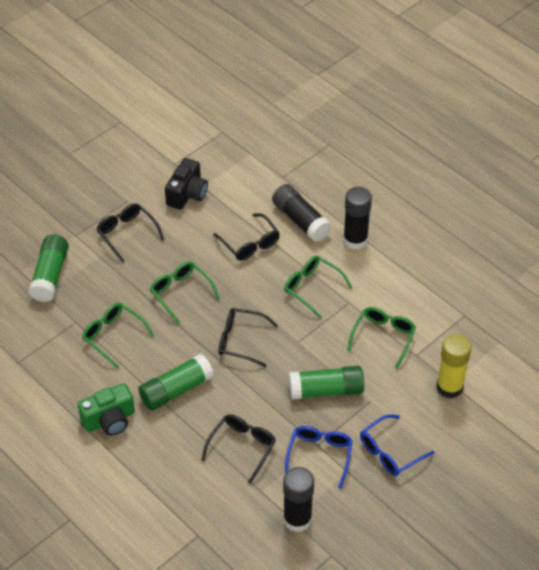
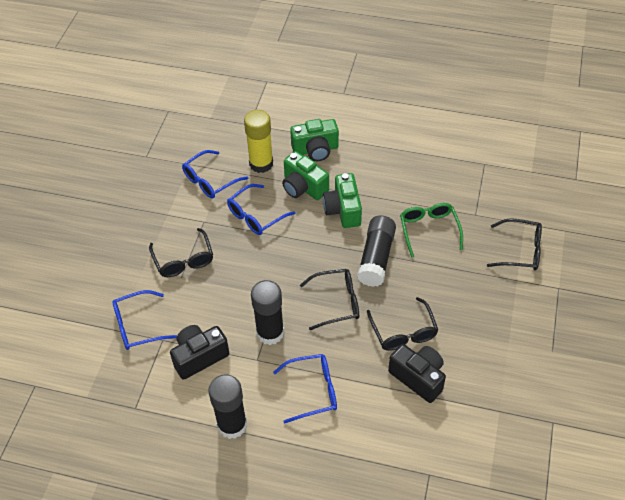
black camera: [165,158,208,210] = 1 -> [170,325,229,380] [388,344,446,403] = 2
blue glasses: [285,426,353,489] [360,414,434,476] = 2 -> [112,290,177,350] [182,150,249,198] [227,184,296,235] [273,354,337,424] = 4
green camera: [78,383,135,436] = 1 -> [282,151,329,200] [290,119,339,161] [323,173,362,228] = 3
green glasses: [82,303,154,368] [150,262,220,324] [284,256,353,318] [348,307,416,369] = 4 -> [400,203,463,258] = 1
green glue stick: [28,234,69,302] [138,353,214,411] [289,366,364,400] = 3 -> none = 0

